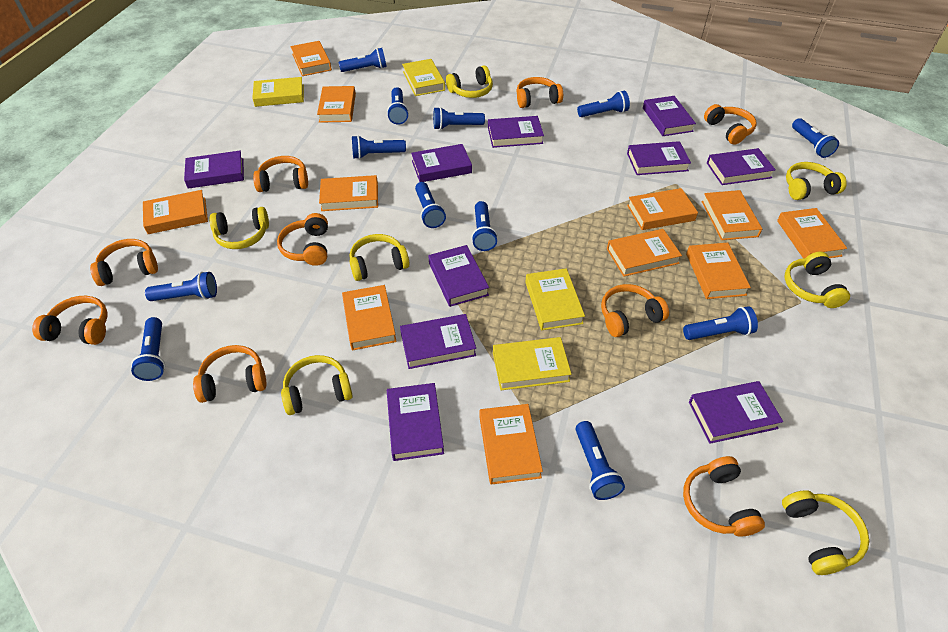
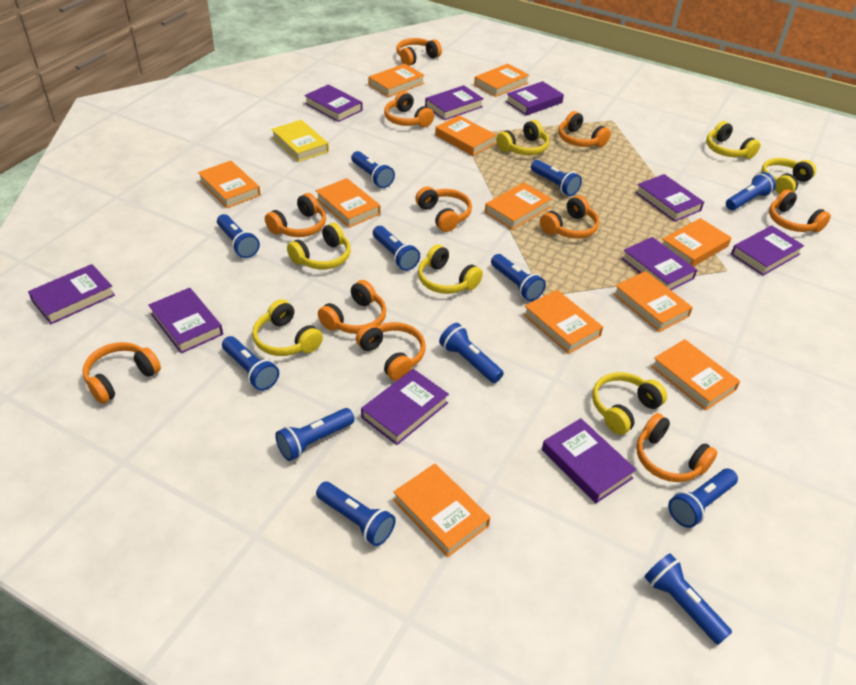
orange headphones: [32,296,108,345] [90,239,158,286] [193,345,266,403] [253,156,308,192] [277,213,328,266] [516,77,563,108] [601,284,669,337] [683,456,765,536] [704,104,757,145] = 9 -> [82,342,161,404] [265,193,326,237] [318,280,386,334] [356,322,425,381] [384,91,434,127] [396,38,442,66] [415,186,472,232] [540,195,599,239] [558,111,611,147] [636,413,717,482] [769,189,831,232] = 11
yellow book: [252,77,304,107] [402,59,445,96] [493,337,571,390] [525,268,585,330] = 4 -> [271,120,329,162] = 1

